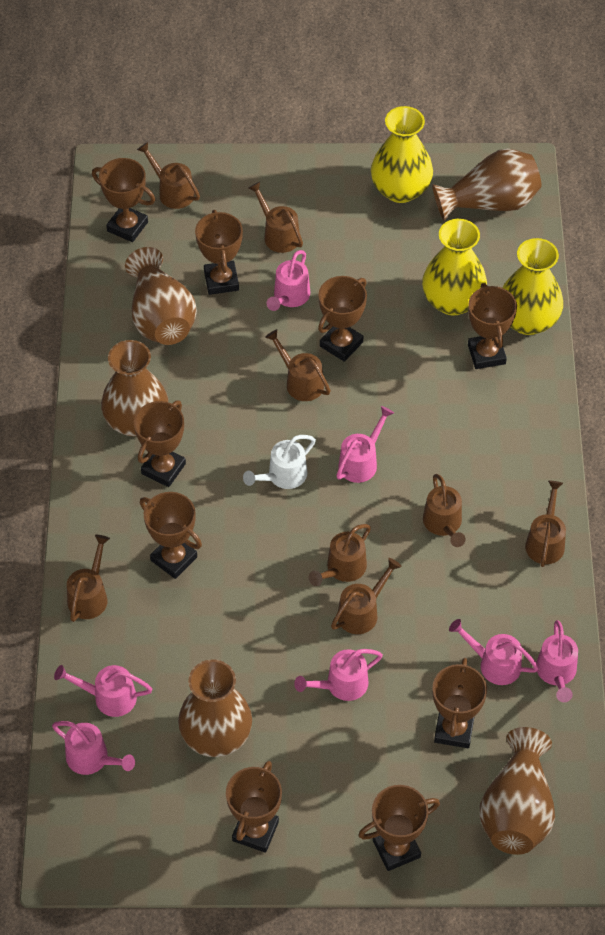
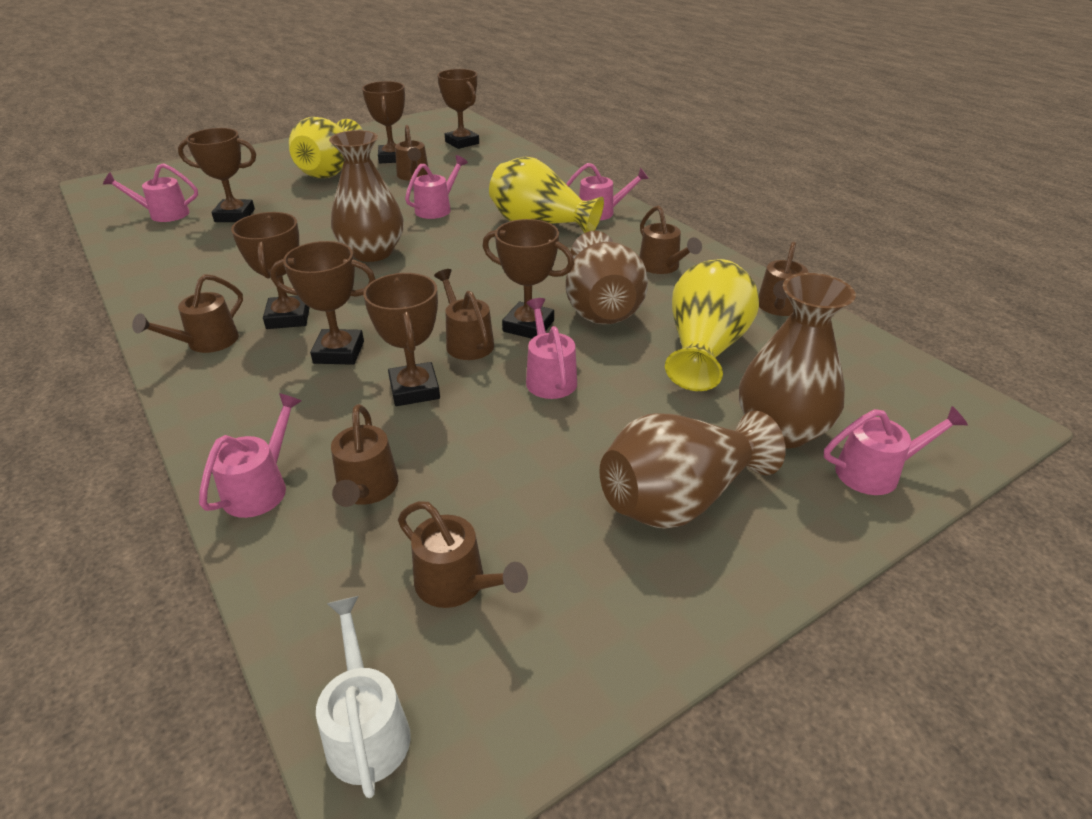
brown trophy: [92,158,155,242] [134,401,186,487] [140,492,202,579] [195,210,243,295] [226,761,282,853] [318,276,367,362] [358,785,440,871] [432,658,487,748] [468,283,517,369] = 9 -> [178,128,256,222] [231,212,310,329] [270,241,375,365] [362,81,405,163] [363,273,440,406] [437,69,479,149] [483,219,574,339] = 7
brown vase: [101,340,168,437] [125,247,197,345] [178,659,252,757] [432,148,542,221] [479,727,555,855] = 5 -> [329,130,404,262] [566,231,648,324] [599,411,786,529] [739,273,856,448] = 4
brown watering can: [67,535,110,622] [137,142,200,209] [248,182,303,253] [265,329,331,401] [309,524,371,586] [331,558,401,634] [423,474,466,547] [525,481,566,567] = 8 -> [132,274,243,353] [331,404,398,507] [395,125,428,181] [398,501,528,608] [434,269,494,360] [639,205,702,274] [759,242,808,316] = 7
pink watering can: [52,721,135,775] [54,665,152,717] [267,250,310,311] [294,649,383,701] [336,406,394,483] [449,619,539,685] [536,620,578,702] = 7 -> [103,163,198,222] [199,393,302,518] [405,155,468,219] [526,298,577,399] [566,163,649,220] [824,406,968,495] = 6

